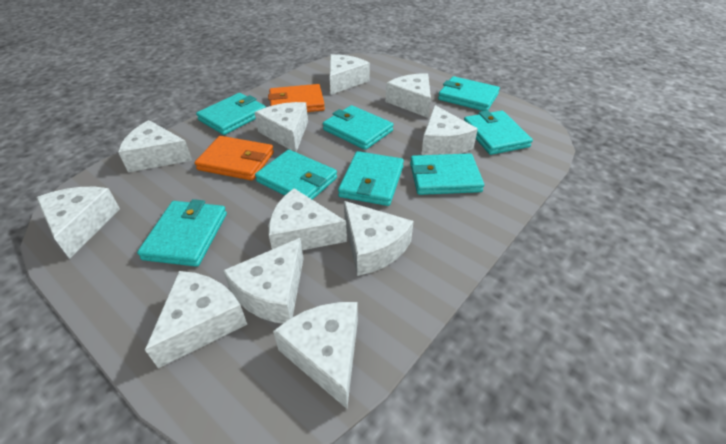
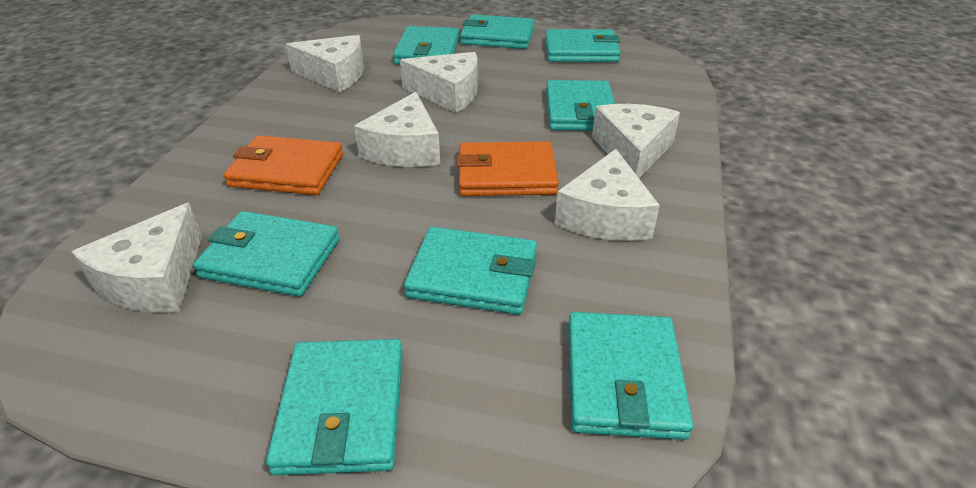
white cheese: [36,187,120,259] [118,120,192,172] [145,271,247,368] [223,238,304,324] [254,102,308,152] [269,188,347,250] [273,302,358,409] [330,54,370,95] [344,201,414,276] [386,73,431,118] [421,105,478,155] = 11 -> [72,203,202,313] [286,35,364,93] [354,92,440,167] [400,52,478,113] [555,149,660,241] [592,104,680,178] = 6

